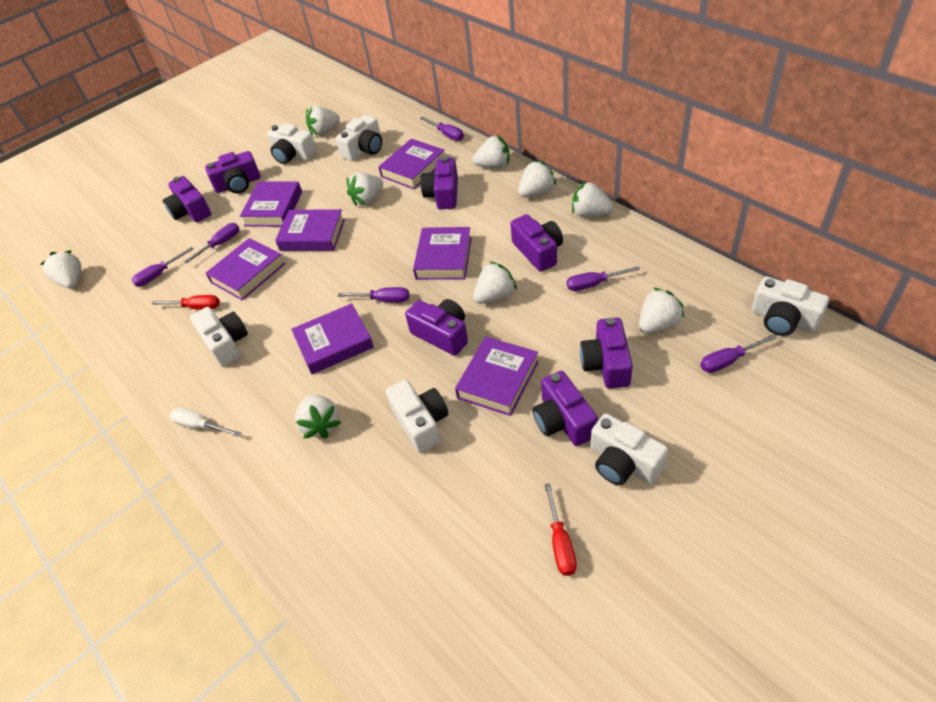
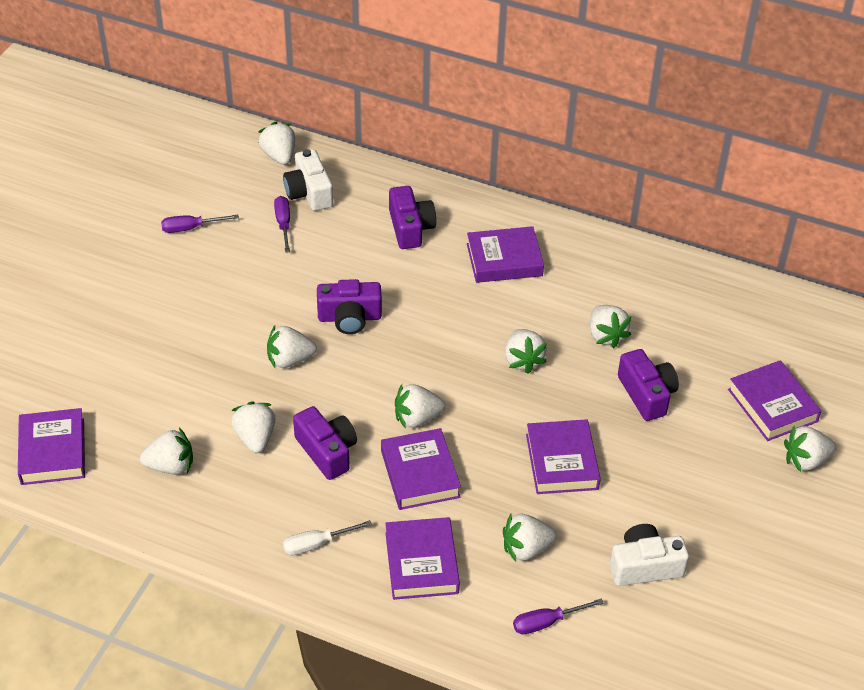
purple book: [206,238,285,300] [240,182,302,227] [275,209,345,251] [291,303,374,374] [379,139,445,189] [413,227,472,280] [455,337,538,416] = 7 -> [18,408,85,485] [381,428,461,510] [385,517,460,600] [467,226,544,283] [526,419,601,494] [728,360,821,441] = 6
purple camera: [163,176,211,222] [205,151,261,193] [405,299,468,356] [420,156,458,209] [510,214,563,272] [533,371,598,446] [580,317,633,389] = 7 -> [293,406,357,480] [317,279,382,334] [389,186,436,249] [618,349,679,421] = 4
purple screwdriver: [131,247,193,287] [184,223,239,264] [338,287,409,303] [420,117,464,141] [567,266,640,291] [700,335,776,373] = 6 -> [161,215,239,233] [274,196,290,253] [513,599,604,634] = 3
red screwdriver: [151,295,220,310] [544,483,577,576] = 2 -> none = 0
white camera: [190,307,248,367] [267,124,317,164] [336,115,382,161] [386,380,448,453] [591,414,668,485] [751,277,829,336] = 6 -> [283,149,333,211] [610,524,689,586] = 2

